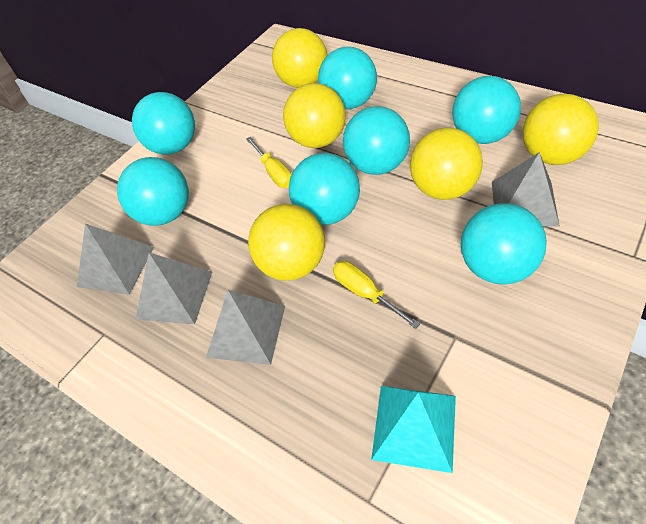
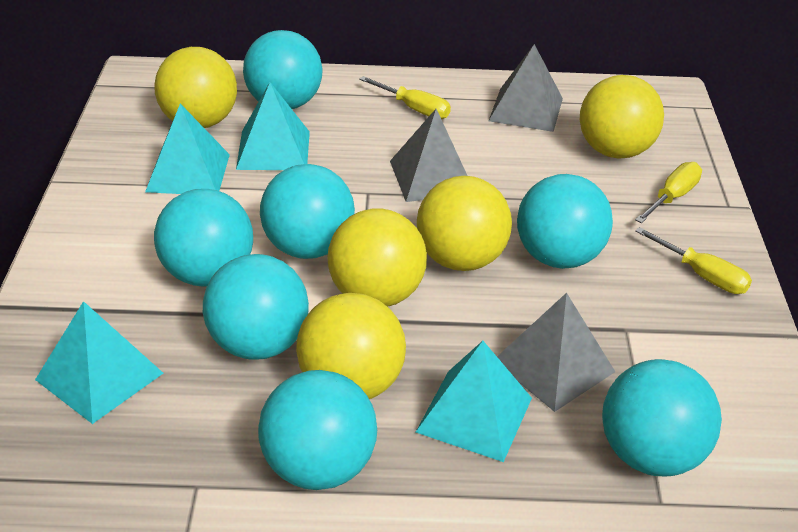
grey pyramid: [77,223,154,295] [135,253,212,324] [206,290,285,365] [492,152,560,227] = 4 -> [390,109,467,202] [489,44,563,132] [497,293,615,412] = 3
turquoise pyramid: [371,386,456,473] = 1 -> [35,301,163,424] [145,104,230,194] [236,82,310,170] [416,341,532,462] = 4
yellow screwdriver: [246,137,292,188] [333,261,420,329] = 2 -> [359,76,451,119] [635,162,702,223] [635,227,752,294] = 3

